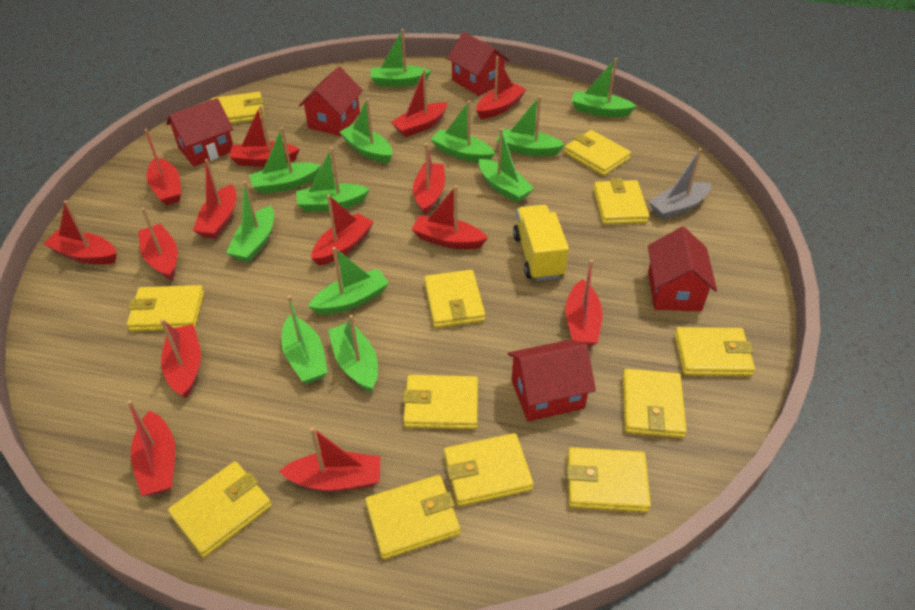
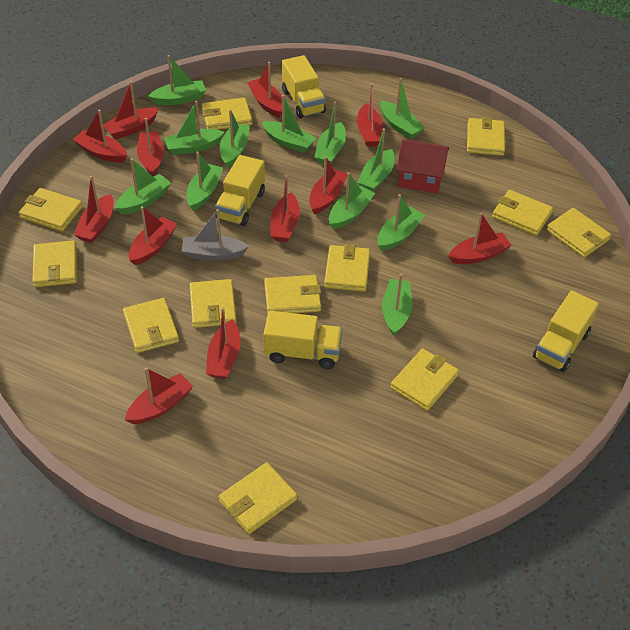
red boat: [44,200,117,264] [127,400,175,496] [138,207,178,280] [145,129,181,205] [160,319,201,398] [193,159,236,239] [229,105,300,167] [279,427,381,492] [311,195,374,265] [391,69,448,137] [411,185,488,249] [413,143,445,215] [476,56,527,119] [565,259,602,347] = 14 -> [73,110,127,162] [73,176,114,243] [103,81,159,139] [125,367,193,424] [129,206,177,265] [137,118,164,176] [206,308,241,379] [247,62,282,117] [270,175,300,242] [309,156,347,215] [357,83,383,147] [449,213,512,264] = 12
red house: [166,98,233,167] [299,67,363,136] [447,32,510,96] [508,339,596,421] [648,227,717,311] = 5 -> [397,139,449,193] = 1
yellow truck: [513,205,569,281] = 1 -> [215,155,265,226] [264,311,343,369] [282,55,326,118] [533,290,599,372] = 4

